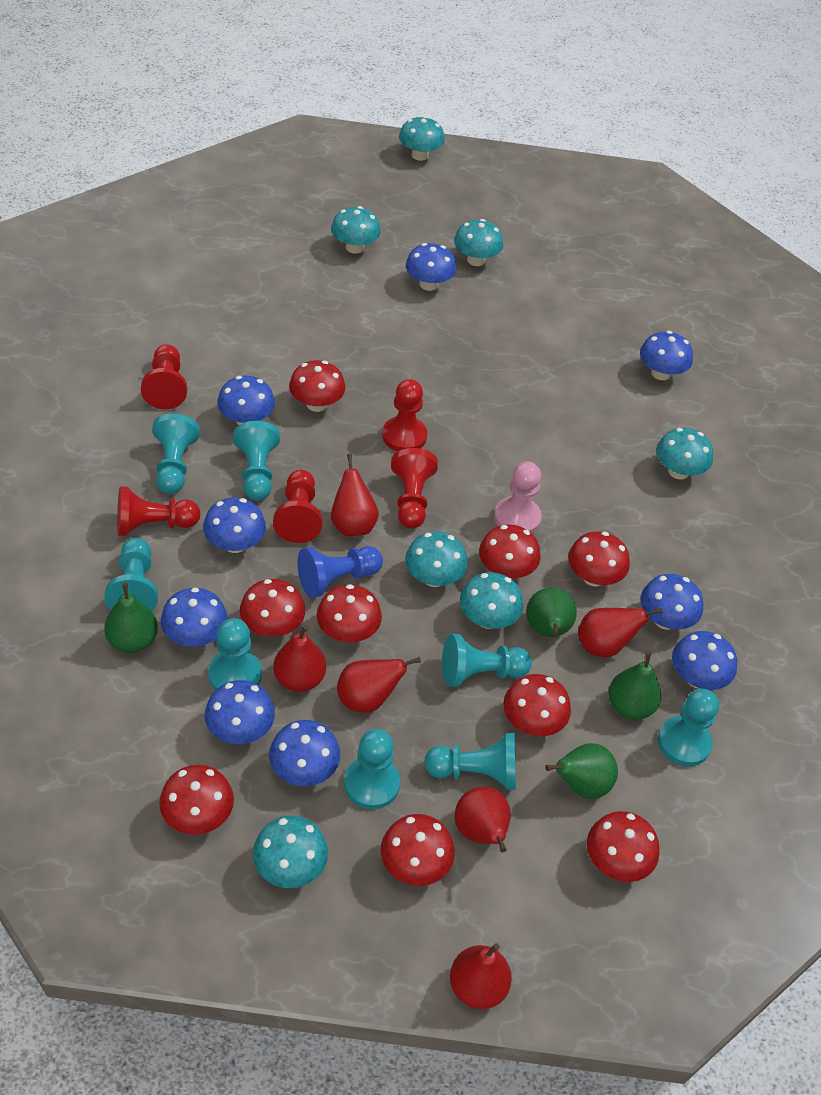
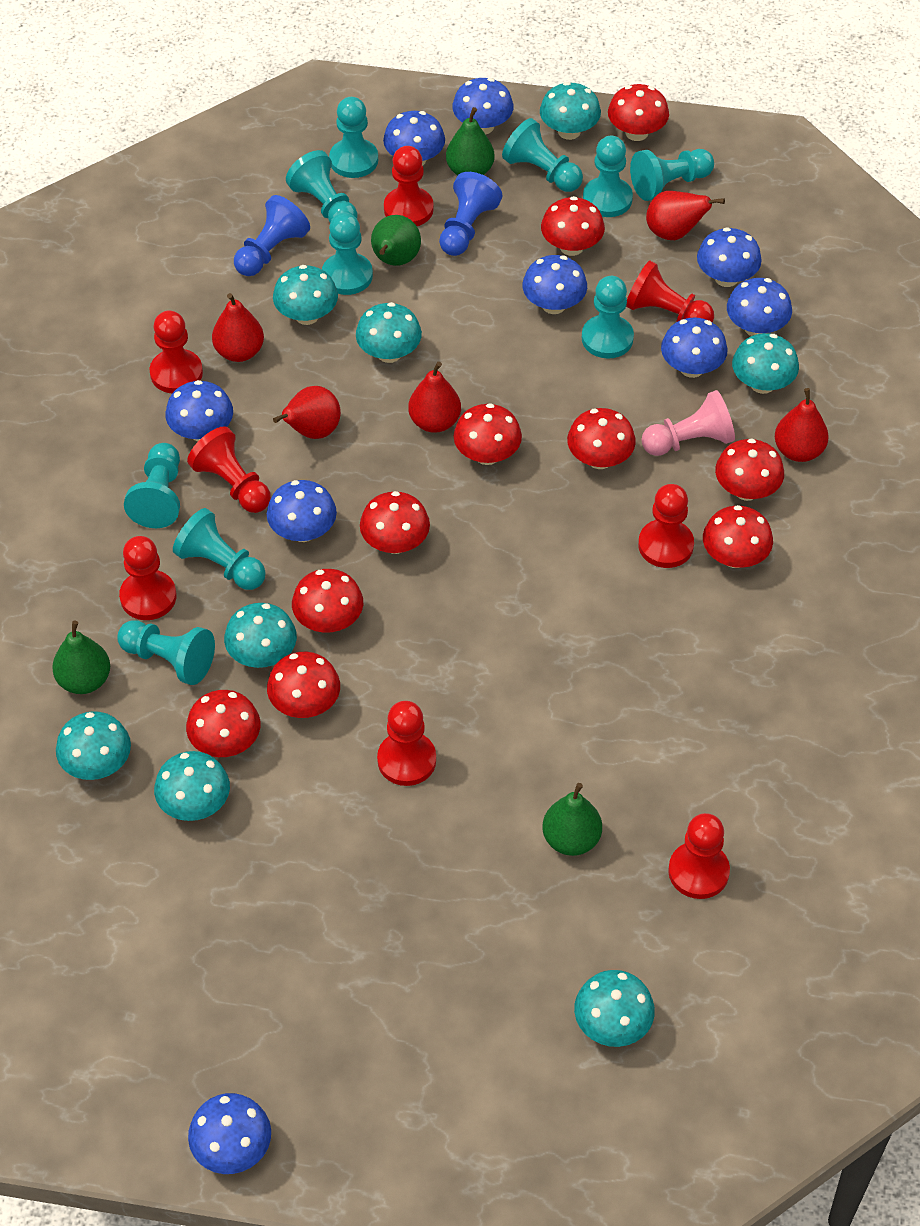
blue pawn: [298,546,383,598] = 1 -> [234,195,310,276] [439,172,503,256] = 2
red mushroom: [159,765,234,835] [240,579,305,637] [289,360,345,412] [317,584,382,642] [381,814,455,886] [479,524,541,579] [504,674,571,736] [568,531,630,587] [587,811,659,882] = 9 -> [186,690,260,757] [267,652,340,718] [292,569,363,633] [360,491,430,554] [453,403,522,465] [541,196,605,256] [567,408,636,469] [608,84,669,141] [703,505,773,568] [715,439,784,501] = 10
red pawn: [117,486,200,536] [141,344,187,410] [273,470,322,543] [382,379,427,451] [391,448,438,529] = 5 -> [119,536,176,620] [150,310,203,393] [187,426,271,513] [377,701,436,786] [384,146,434,226] [626,260,714,323] [638,484,694,568] [668,813,730,899] = 8
red pear: [273,625,326,692] [331,454,379,536] [337,657,421,713] [450,943,512,1009] [455,787,511,852] [578,608,663,657] = 6 -> [212,293,264,362] [273,386,341,439] [408,362,461,433] [646,191,725,240] [775,388,829,462] = 5
turquoise mushroom: [253,815,328,888] [331,206,381,254] [399,116,445,161] [405,531,468,587] [454,219,504,266] [460,572,523,629] [656,428,713,480] = 7 -> [56,711,131,780] [154,751,230,821] [224,603,297,668] [273,265,338,325] [356,302,422,363] [540,82,601,140] [574,970,655,1047] [732,333,799,394] = 8
turquoise pawn: [104,538,158,611] [152,414,200,494] [208,618,262,690] [233,421,280,501] [344,729,400,809] [424,733,516,790] [442,634,532,687] [658,689,719,766] = 8 -> [117,620,215,685] [124,443,180,528] [173,508,266,590] [286,150,358,222] [322,212,373,295] [329,97,378,178] [502,118,583,192] [582,276,634,359] [583,136,633,217] [630,149,714,201] = 10

